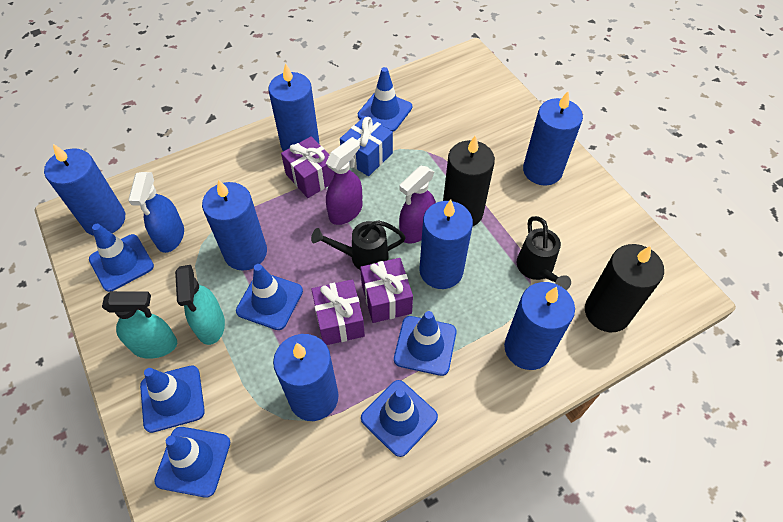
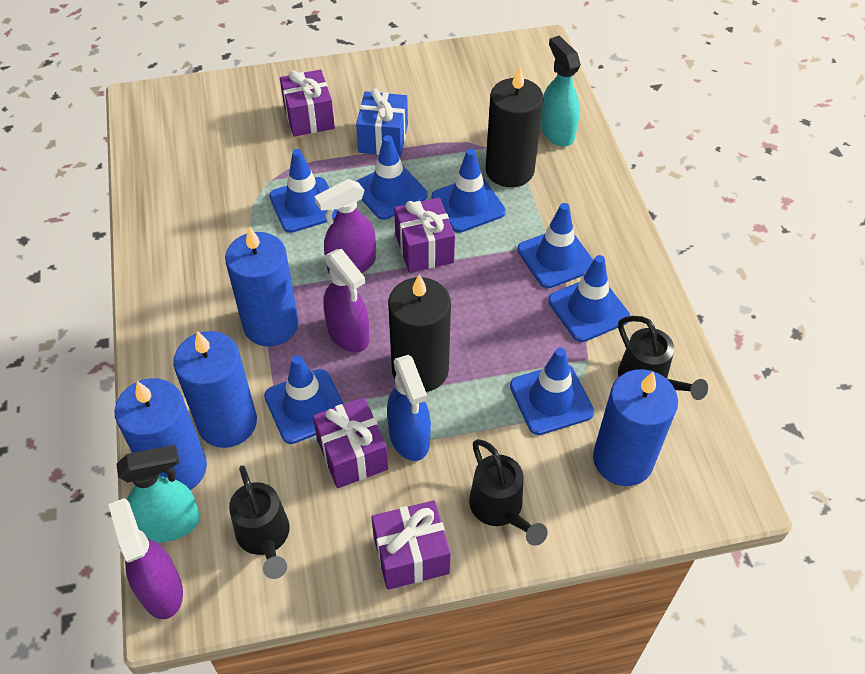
black watering can: [311,220,406,270] [517,216,571,290] = 2 -> [229,465,290,579] [469,439,548,546] [618,316,708,400] = 3
blue candle: [44,144,125,236] [202,179,267,271] [268,63,319,151] [273,334,339,421] [419,200,473,289] [504,282,575,370] [523,91,583,186] = 7 -> [114,378,207,490] [173,331,257,448] [225,226,299,346] [593,369,678,486] = 4
purple gift: [281,136,335,198] [311,279,365,345] [360,258,413,323] = 3 -> [280,69,335,137] [313,397,388,488] [371,500,451,590] [394,198,455,273] = 4
purple spray bottle: [326,137,362,225] [399,166,436,243] = 2 -> [108,498,183,619] [314,179,376,274] [323,249,369,353] = 3

